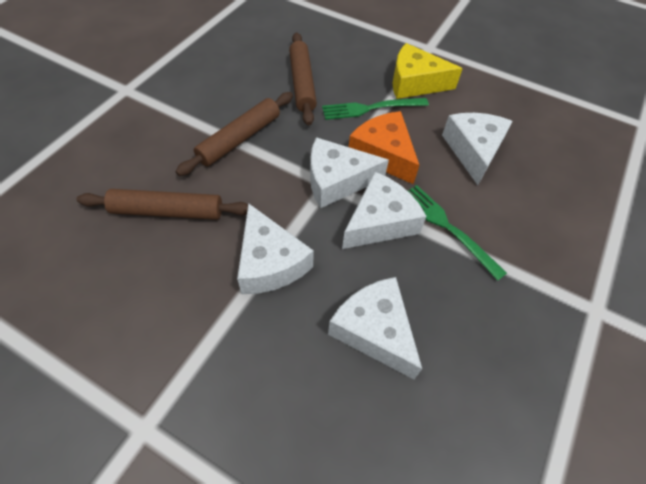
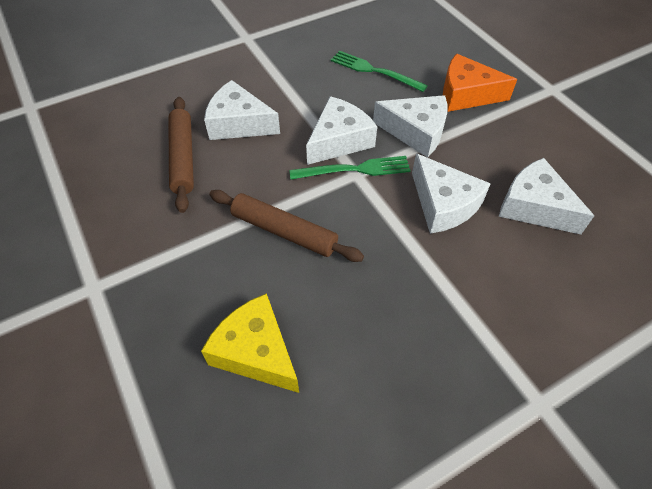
brown rolling pin: [76,189,248,220] [176,92,293,176] [289,33,317,125] = 3 -> [168,97,194,213] [209,190,364,262] = 2

